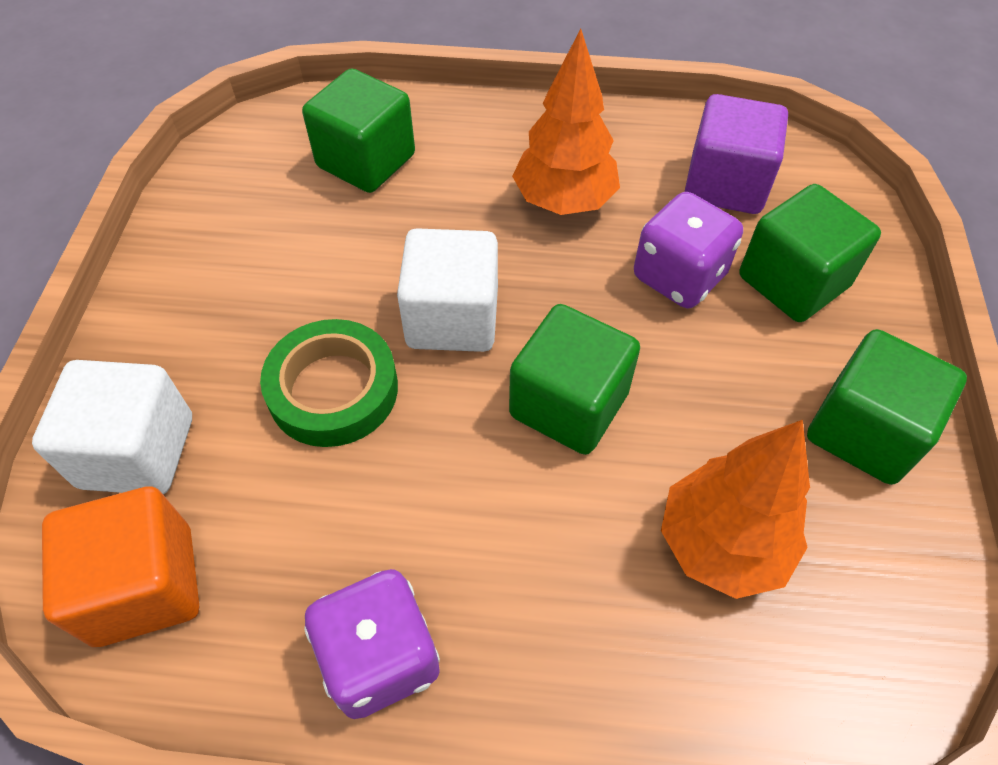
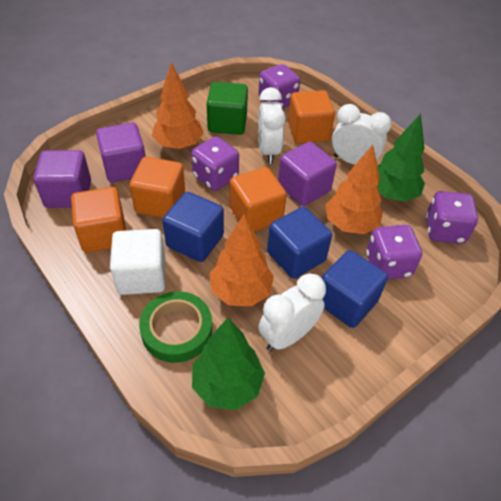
blue cube: none = 0 -> [162,192,224,262] [267,207,332,279] [322,250,388,328] = 3
green cube: [302,69,415,193] [509,304,640,455] [739,184,881,322] [807,329,967,485] = 4 -> [207,82,248,135] = 1
green tree: none = 0 -> [192,318,265,410] [377,114,425,202] = 2
orange cube: [42,486,199,647] = 1 -> [71,187,126,253] [129,157,185,218] [230,167,287,231] [288,90,335,143] = 4
orange tree: [512,29,620,215] [661,420,810,599] = 2 -> [152,62,204,149] [209,215,274,306] [325,145,383,234] = 3
purple cube: [685,94,788,214] = 1 -> [33,150,91,208] [96,122,146,183] [278,142,337,206] = 3
purple dice: [304,569,440,719] [634,192,743,308] = 2 -> [191,136,239,191] [258,64,300,109] [366,225,422,280] [426,191,478,244] = 4
white clock: none = 0 -> [258,87,286,163] [258,273,326,351] [332,104,392,165] = 3
white cube: [32,360,192,494] [397,228,498,352] = 2 -> [110,229,165,295] = 1

